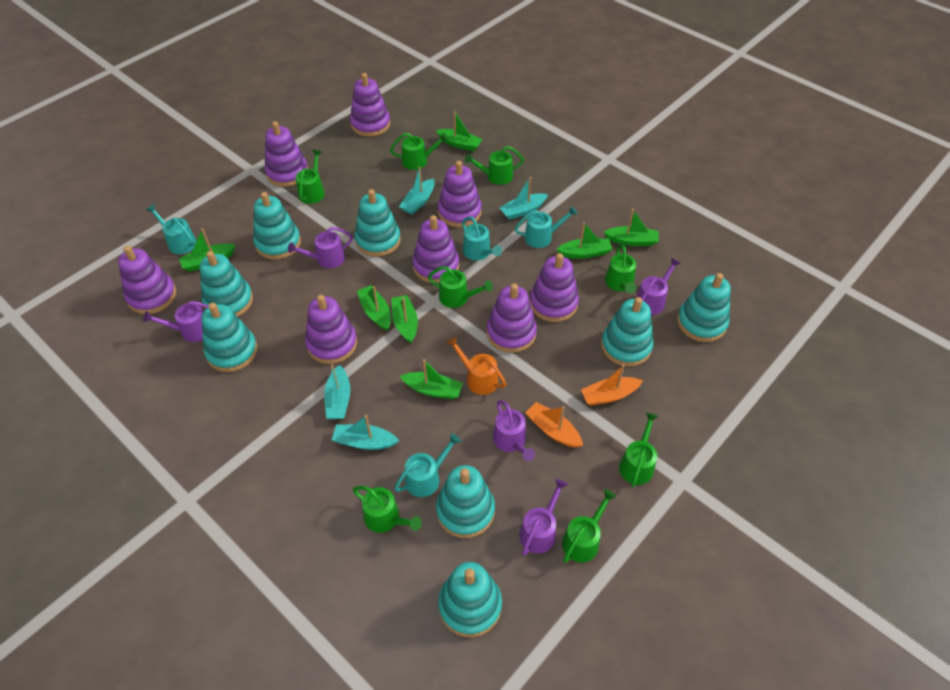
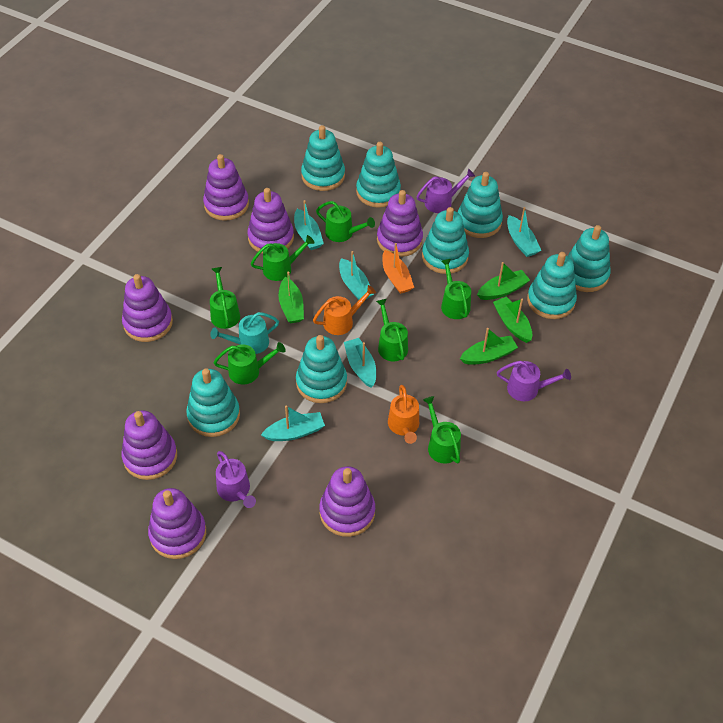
green boat: [179,228,236,272] [357,285,391,330] [392,295,418,343] [400,359,463,399] [436,111,483,151] [556,222,612,259] [604,209,659,246] = 7 -> [278,271,304,323] [460,328,518,365] [477,262,530,300] [493,297,533,343] = 4
green watering can: [296,150,325,204] [353,486,422,533] [390,132,449,170] [428,266,493,308] [465,146,524,185] [562,489,616,563] [605,245,636,293] [619,412,658,487] = 8 -> [210,267,240,329] [214,342,286,384] [250,235,315,281] [316,201,375,242] [376,299,408,361] [423,396,461,464] [441,259,471,319] = 7
orange boat: [526,402,583,448] [581,365,643,406] = 2 -> [382,243,415,294] = 1
orange watering can: [446,337,506,395] = 1 -> [313,285,376,335] [388,385,419,444] = 2
purple stacking toy: [118,246,176,314] [264,121,308,187] [305,295,357,364] [350,73,390,137] [412,215,459,283] [438,161,482,227] [487,283,537,353] [530,253,579,322] = 8 -> [122,274,173,342] [122,410,177,480] [148,488,206,559] [203,154,249,221] [247,188,294,254] [319,466,375,537] [377,190,423,257] = 7
purple watering can: [143,301,208,342] [288,227,353,268] [493,400,535,461] [519,479,568,556] [637,258,681,315] = 5 -> [216,451,256,508] [416,169,475,213] [497,361,571,401] = 3
turquoise boat: [324,365,350,419] [332,415,399,450] [399,167,435,215] [499,177,548,220] = 4 -> [261,406,325,441] [294,200,324,250] [339,251,374,300] [344,338,376,388] [507,207,541,257] = 5
turquoise watering can: [146,204,196,254] [394,433,461,497] [462,217,502,260] [515,206,577,248] = 4 -> [210,312,279,354] = 1

